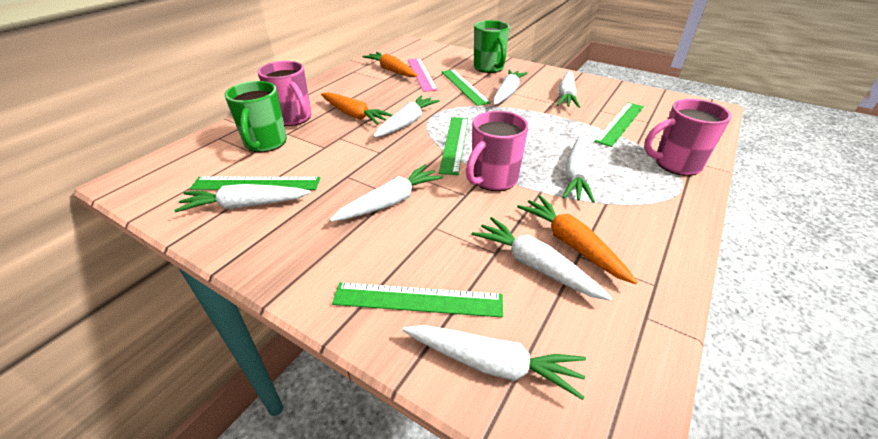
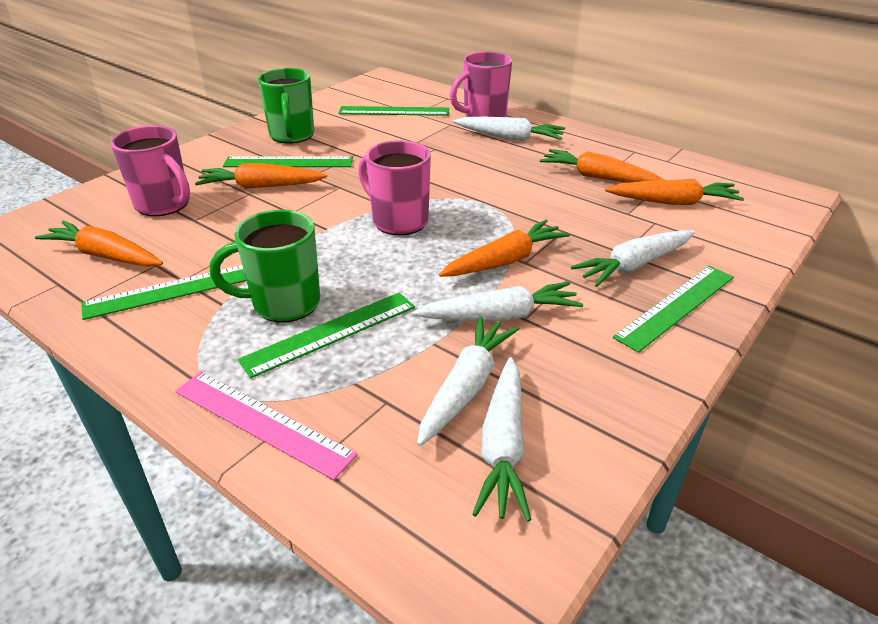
orange carrot: [321,92,393,125] [362,52,418,77] [517,195,638,284] = 3 -> [35,220,163,267] [195,163,327,189] [439,220,570,277] [540,149,664,183] [605,179,744,205] = 5
white carrot: [174,184,311,212] [330,165,443,222] [373,95,440,138] [403,325,586,400] [472,217,612,301] [493,70,528,105] [557,71,580,108] [562,137,595,203] = 8 -> [412,282,583,321] [417,316,519,446] [453,117,565,141] [472,357,532,521] [571,230,695,287] = 5

